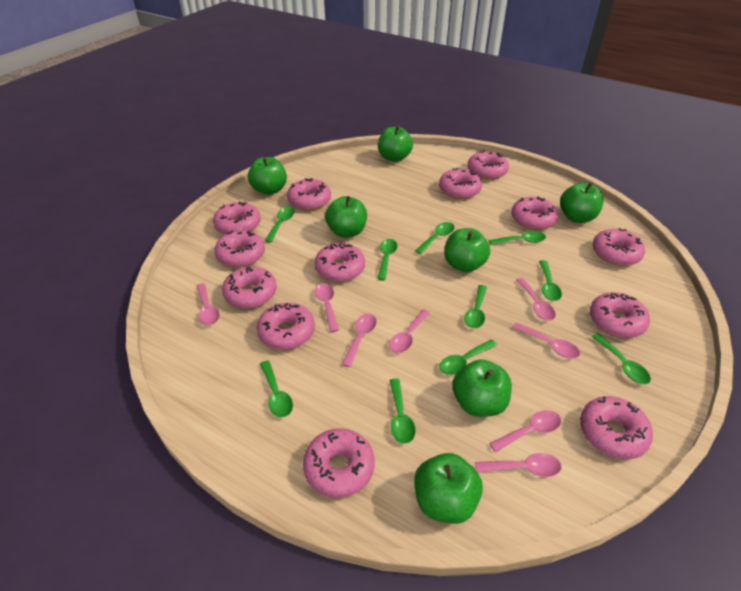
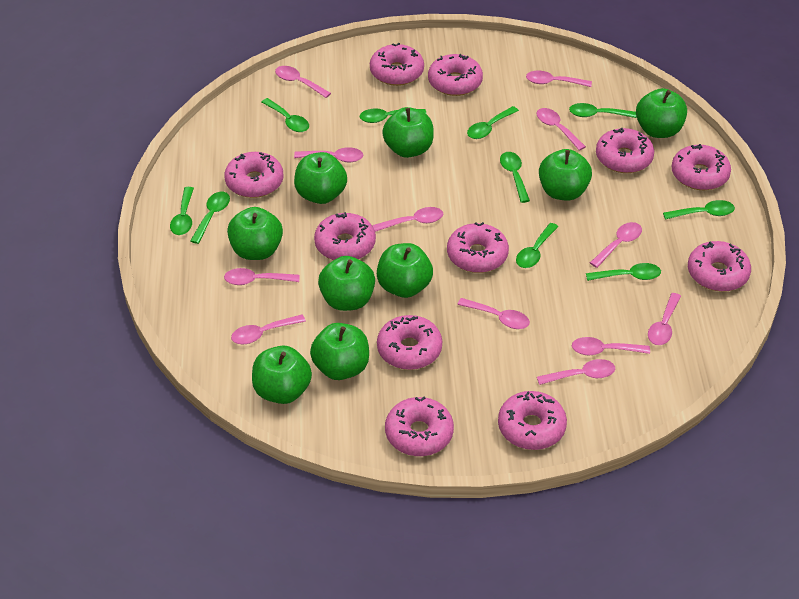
green apple: [248,157,287,195] [325,196,367,238] [378,125,413,162] [414,453,483,524] [444,228,490,272] [452,359,512,417] [560,183,603,223] = 7 -> [227,207,283,260] [252,345,312,404] [294,152,347,204] [310,323,369,380] [318,256,375,311] [377,243,433,298] [382,107,434,158] [539,149,592,200] [636,88,687,138] = 9
pink donut: [213,202,260,235] [214,230,265,268] [222,267,277,308] [257,303,315,350] [287,178,331,210] [303,428,375,498] [314,243,365,282] [439,168,482,199] [467,150,509,180] [511,196,558,230] [580,396,653,459] [590,292,650,338] [592,228,645,266] = 13 -> [224,152,284,198] [314,212,376,260] [370,43,424,86] [377,315,442,370] [385,397,454,456] [428,54,483,96] [447,222,509,273] [498,391,567,450] [596,128,654,173] [672,144,731,190] [688,241,751,292] = 11
pink spoon: [197,283,220,325] [314,283,339,332] [342,314,377,367] [389,309,430,353] [475,453,561,477] [489,410,561,452] [512,322,580,358] [516,278,556,321] = 8 -> [224,268,299,285] [231,315,306,345] [275,66,331,98] [294,147,363,162] [372,207,443,232] [457,298,530,329] [526,71,592,87] [537,108,586,151] [537,359,615,385] [572,337,650,355] [590,222,642,268] [648,293,681,345] = 12

